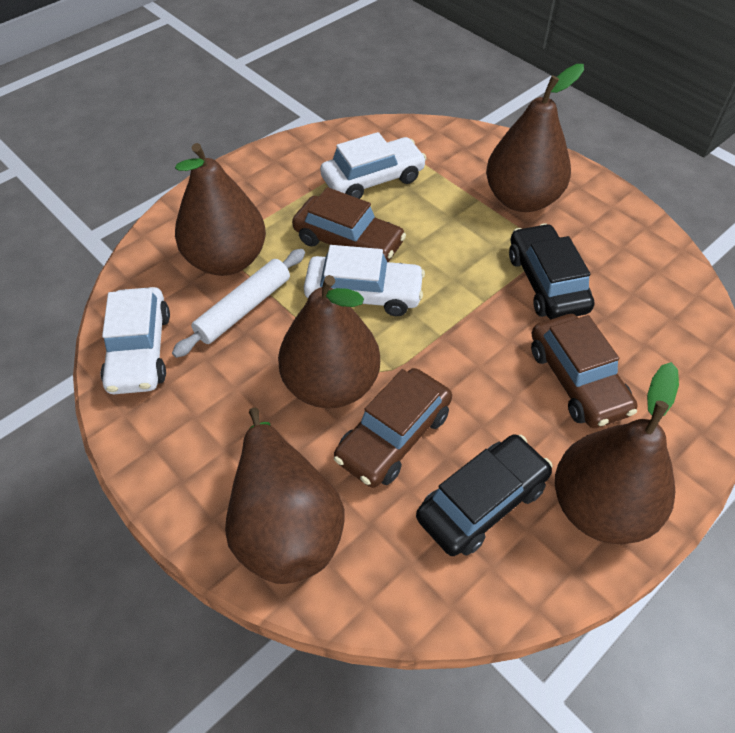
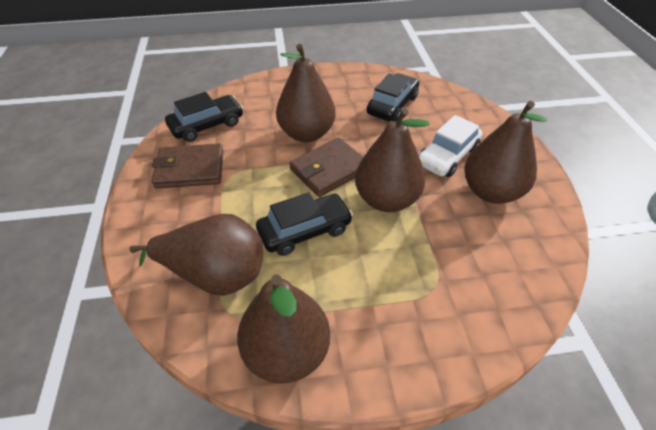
black car: [416,434,552,556] [509,223,594,319] = 2 -> [165,92,243,142] [256,192,353,256] [367,73,419,122] = 3
brown car: [292,187,406,262] [334,368,452,488] [531,314,638,428] = 3 -> none = 0
brown wallet: none = 0 -> [152,144,223,189] [289,138,363,197] = 2
white car: [100,287,170,394] [304,245,425,316] [320,132,427,199] = 3 -> [419,115,482,177] = 1
white rolling pin: [172,249,305,358] = 1 -> none = 0

